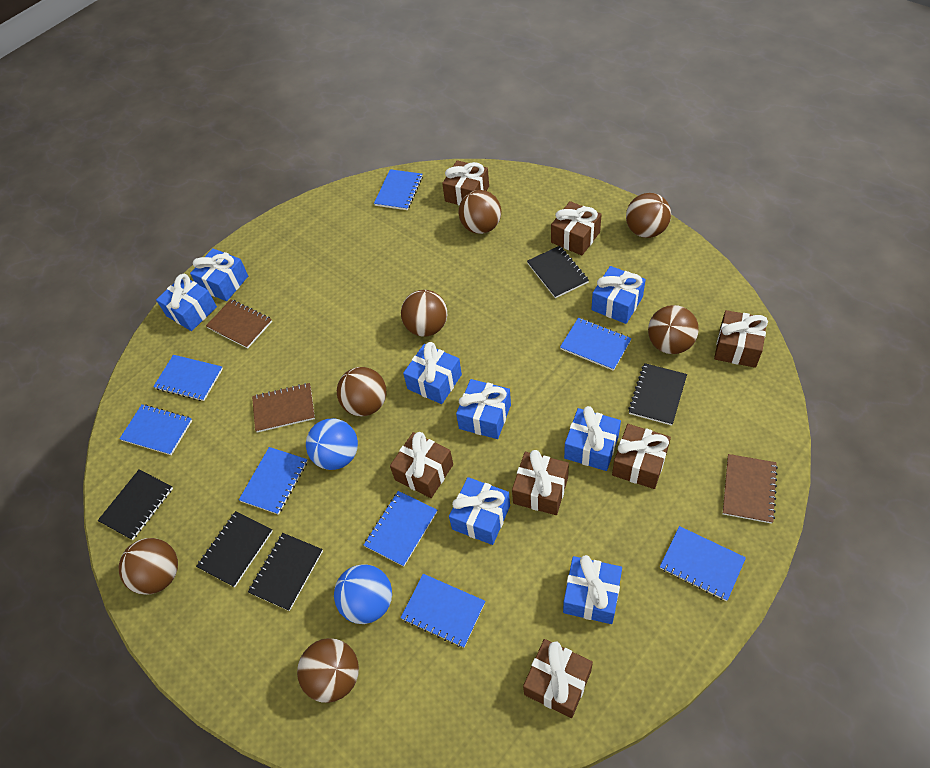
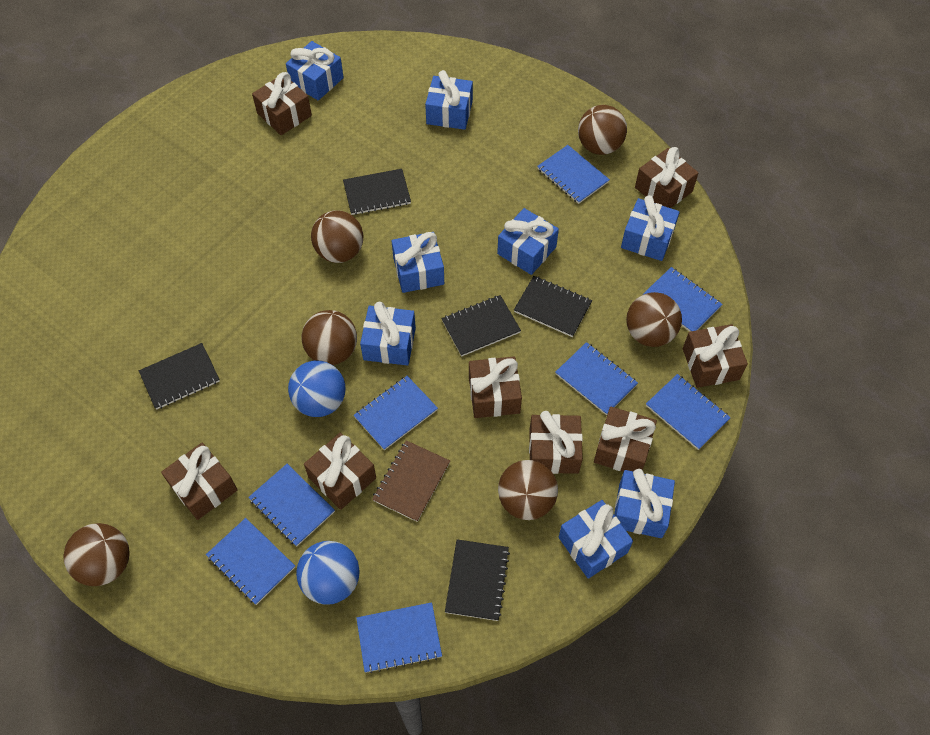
brown ball: [119,538,178,595] [297,638,359,703] [337,367,386,416] [401,290,447,337] [459,190,501,234] [626,193,671,238] [648,305,699,354] = 7 -> [63,523,130,586] [302,310,357,365] [311,210,363,263] [498,460,558,520] [578,105,627,155] [626,292,682,347] = 6
brown gift: [390,432,453,498] [442,160,489,206] [512,450,569,515] [523,639,593,718] [551,201,602,255] [612,424,671,489] [714,310,768,368] = 7 -> [161,443,238,520] [252,72,312,135] [304,433,376,510] [469,357,522,418] [529,411,583,474] [594,407,657,472] [635,147,699,208] [683,324,748,388] = 8
brown notebook: [206,299,272,349] [252,383,315,433] [723,454,778,524] = 3 -> [372,440,450,522] = 1

